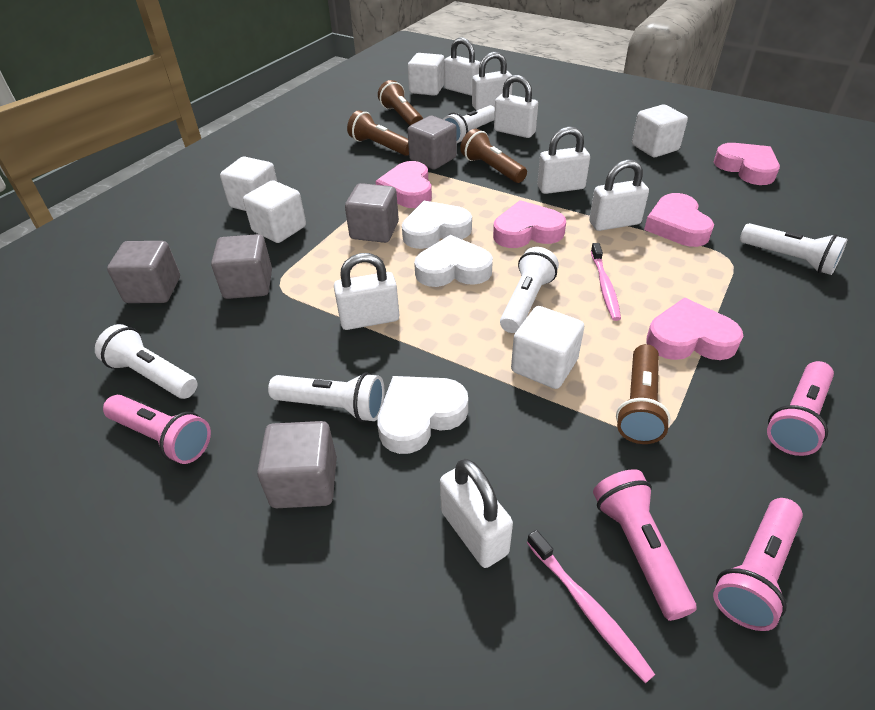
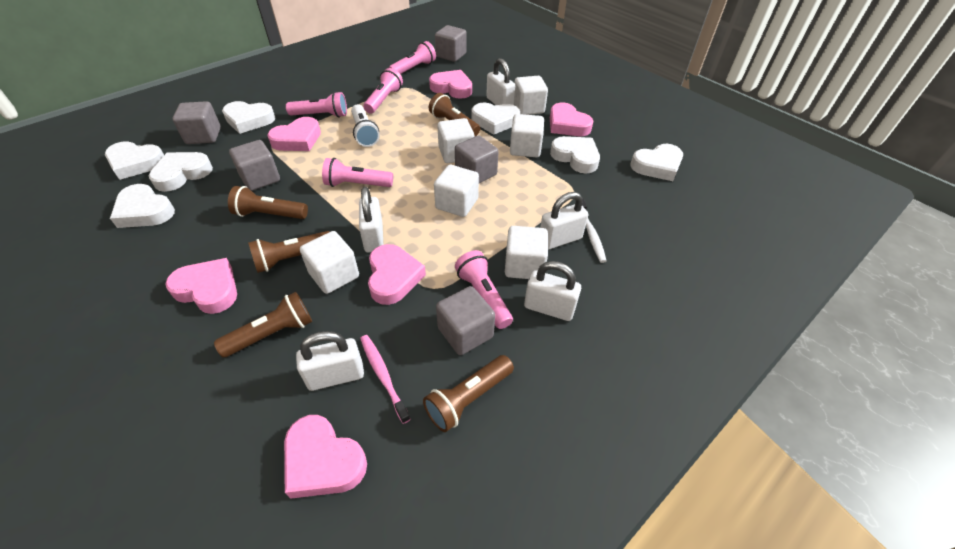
brown flashlight: [347,110,409,156] [378,80,423,126] [460,129,527,183] [616,344,671,444] = 4 -> [214,292,312,357] [228,186,308,219] [248,231,330,273] [423,355,514,432] [429,93,480,137] = 5
pink flashlight: [103,395,211,464] [593,469,696,621] [713,498,803,631] [767,361,834,456] = 4 -> [286,92,347,118] [322,158,393,187] [363,68,403,114] [389,41,436,74] [455,250,513,329] = 5
pink heart: [376,161,432,208] [493,200,566,248] [644,193,714,247] [647,298,743,360] [714,143,780,185] = 5 -> [165,258,237,314] [267,117,321,151] [284,415,367,499] [368,244,426,305] [429,70,472,99] [550,103,593,136] = 6
pink toothbrush: [527,530,655,683] [591,243,621,321] = 2 -> [360,335,411,424] = 1
white cube: [220,156,277,211] [243,180,306,243] [408,53,444,96] [511,306,584,389] [632,104,688,157] = 5 -> [300,231,359,294] [434,165,479,217] [437,118,474,163] [505,226,548,279] [510,114,544,157] [514,76,548,115] = 6
white flashlight: [95,324,197,399] [268,372,384,422] [443,105,495,143] [500,247,559,333] [740,223,848,275] = 5 -> [351,104,380,147] = 1
white heart: [377,376,468,454] [402,201,472,249] [414,235,493,287] = 3 -> [105,141,164,180] [110,184,175,228] [149,152,213,192] [222,101,275,134] [471,102,520,135] [550,136,600,174] [631,144,683,181] = 7
white padlock: [334,253,399,330] [440,459,513,568] [444,37,480,96] [472,52,513,111] [494,75,538,138] [537,126,590,194] [589,160,649,231] = 7 -> [296,331,364,391] [359,187,383,253] [486,58,515,105] [524,261,581,321] [540,192,588,250] = 5
white toothbrush: none = 0 -> [582,198,606,263] = 1

